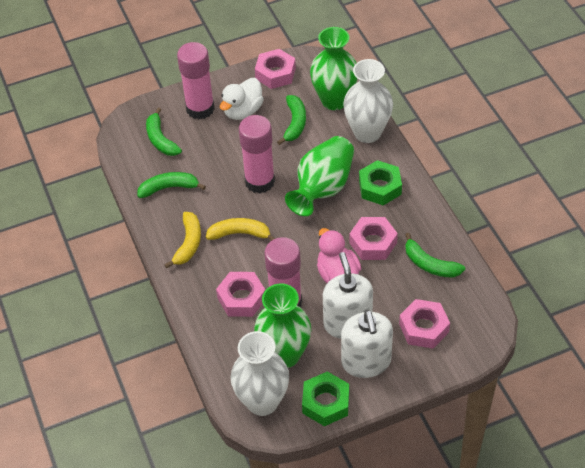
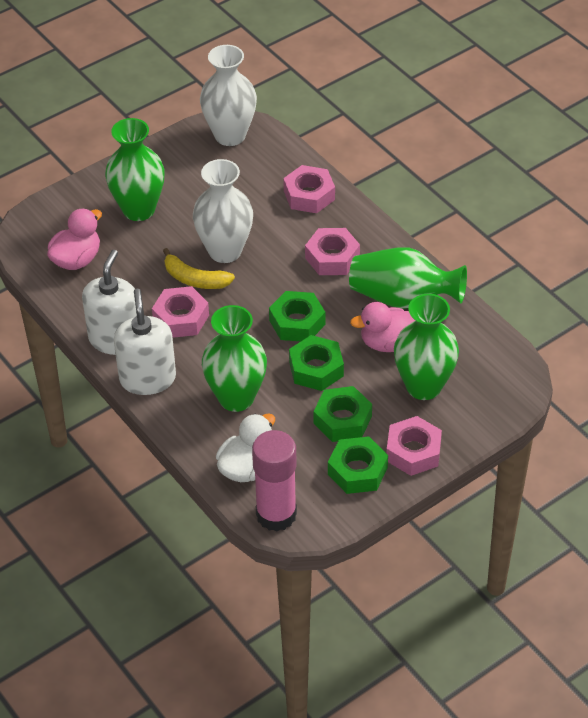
green banana: [137,172,206,198] [146,108,182,156] [277,95,306,145] [405,233,465,278] = 4 -> none = 0
green nut: [302,371,349,426] [359,160,402,205] = 2 -> [269,291,325,341] [289,335,344,391] [313,386,372,442] [328,436,388,494] = 4
green vase: [254,283,311,368] [285,136,354,216] [310,27,357,110] = 3 -> [105,118,164,221] [202,305,267,412] [349,247,467,309] [394,294,459,400] = 4
pink duck: [317,228,362,283] = 1 -> [47,208,102,270] [350,302,415,352] = 2
pink glue stick: [177,42,215,120] [239,115,275,194] [264,237,302,307] = 3 -> [252,430,297,531] = 1
yellow banana: [165,212,201,268] [206,218,275,241] = 2 -> [163,248,235,289] = 1

